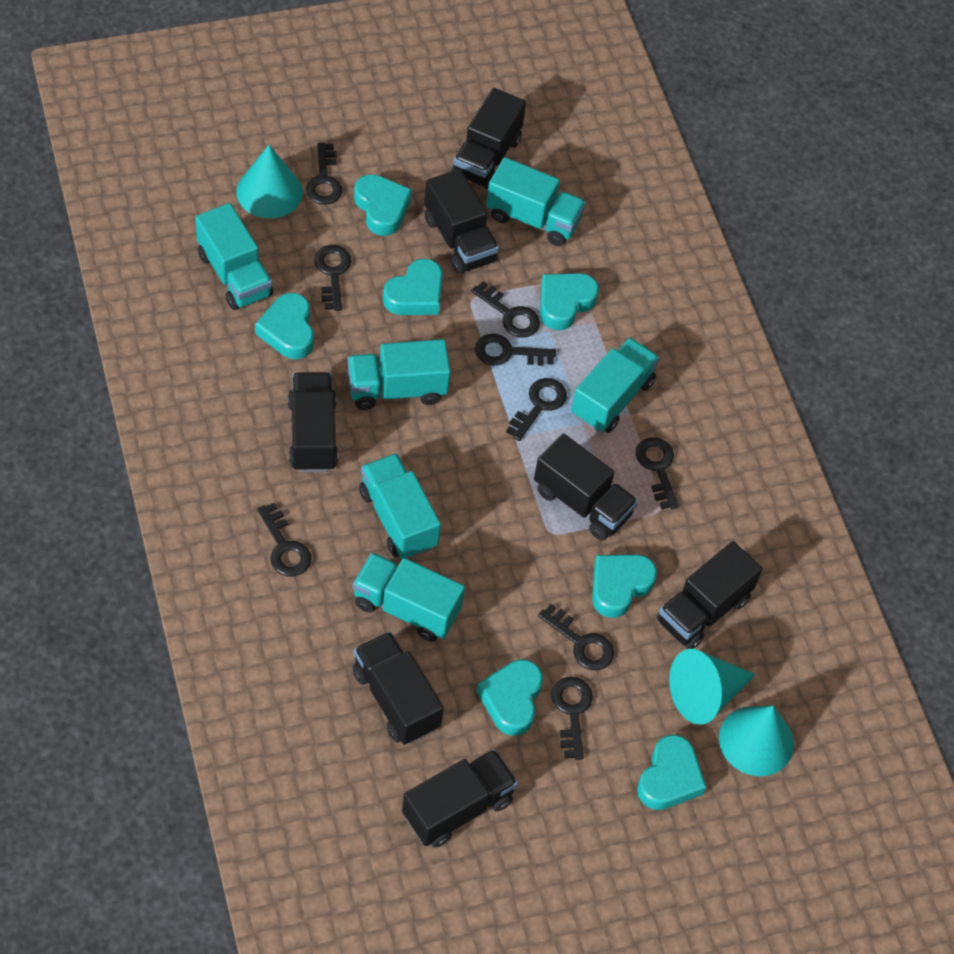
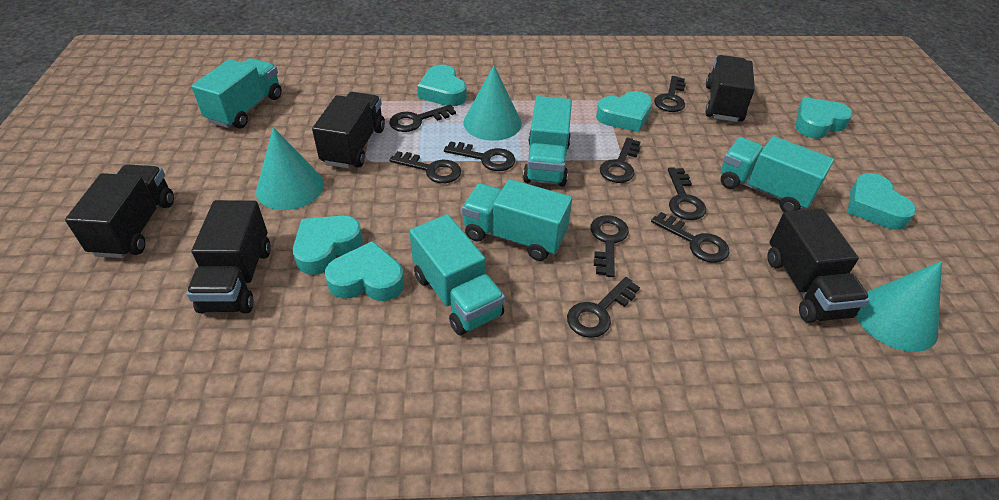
black truck: [288,372,338,472] [353,631,444,745] [402,749,518,848] [424,169,499,274] [451,88,526,189] [534,433,638,541] [657,541,763,649] = 7 -> [65,164,174,258] [186,200,271,313] [312,92,385,169] [705,55,755,122] [768,209,870,323] = 5
turquoise heart: [255,293,314,359] [354,174,412,236] [383,259,443,315] [476,659,543,736] [540,273,599,330] [592,554,657,618] [637,735,707,810] = 7 -> [293,216,363,275] [325,241,404,301] [417,65,467,106] [596,91,652,132] [796,97,853,139] [847,173,916,230] = 6
turquoise truck: [195,203,273,310] [347,339,451,410] [353,553,465,642] [359,453,441,559] [486,157,586,246] [571,337,660,433] = 6 -> [191,58,282,128] [409,214,505,335] [462,179,572,261] [523,96,572,186] [721,136,834,212] = 5

